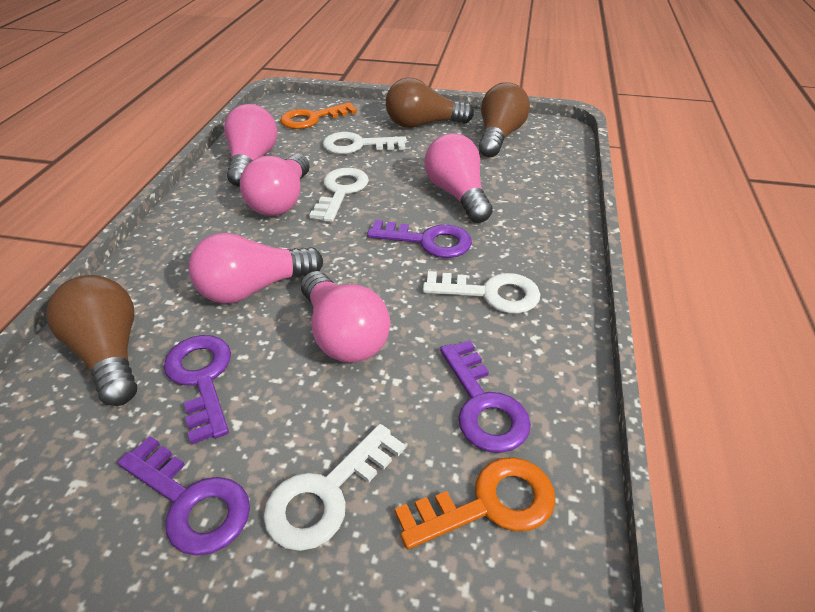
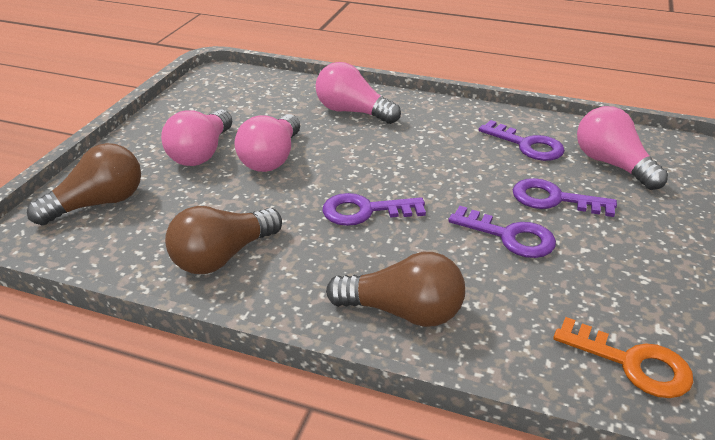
orange key: [280,102,357,129] [395,457,555,550] = 2 -> [553,317,693,398] = 1
pink light bulb: [189,233,323,304] [224,104,277,187] [240,154,310,216] [301,271,390,363] [425,133,493,223] = 5 -> [161,109,232,166] [234,114,300,172] [316,62,401,124] [577,106,668,190] = 4
white key: [263,424,405,551] [310,168,369,222] [322,132,407,154] [423,271,541,314] = 4 -> none = 0

